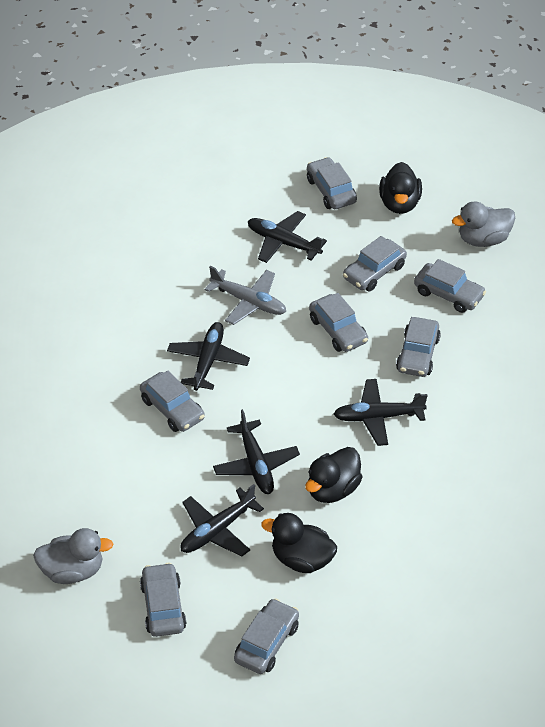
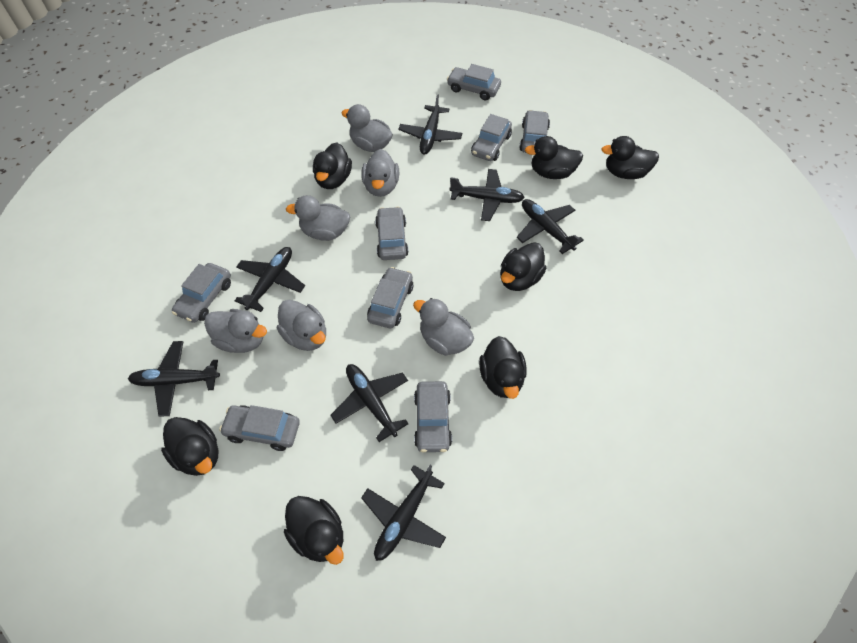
black duck: [261,513,337,573] [305,447,363,503] [379,162,422,214] = 3 -> [161,417,218,476] [284,496,343,565] [313,142,352,189] [479,336,527,399] [500,242,547,291] [525,136,583,179] [601,136,659,179] = 7
black plane: [167,322,250,391] [180,484,264,556] [213,409,300,494] [248,211,327,263] [333,379,428,446] = 5 -> [128,341,220,417] [235,247,305,312] [330,364,408,442] [361,465,446,561] [398,94,462,154] [449,169,525,221] [517,199,584,254] = 7
grey duck: [33,528,113,584] [452,201,515,247] = 2 -> [204,309,267,353] [277,300,326,351] [286,195,350,241] [341,104,393,152] [361,149,399,197] [413,298,474,356] = 6
grey plane: [205,266,286,325] = 1 -> none = 0

